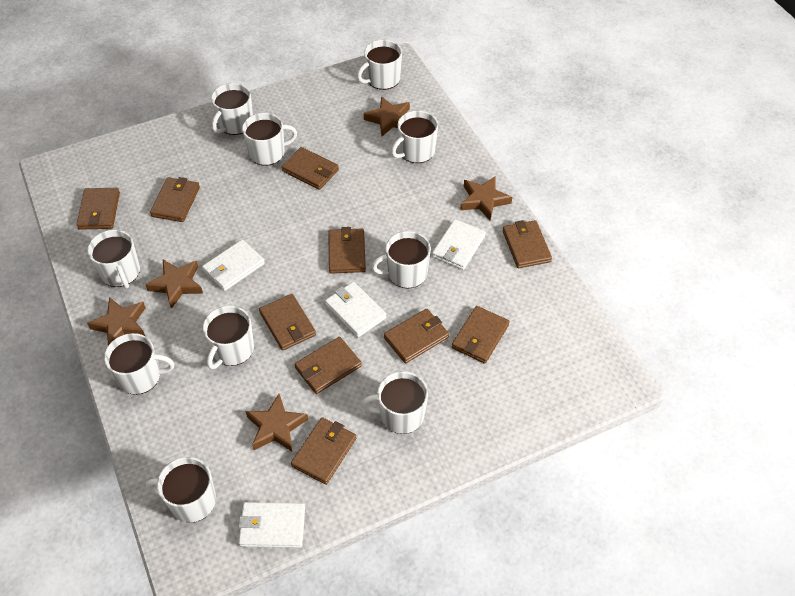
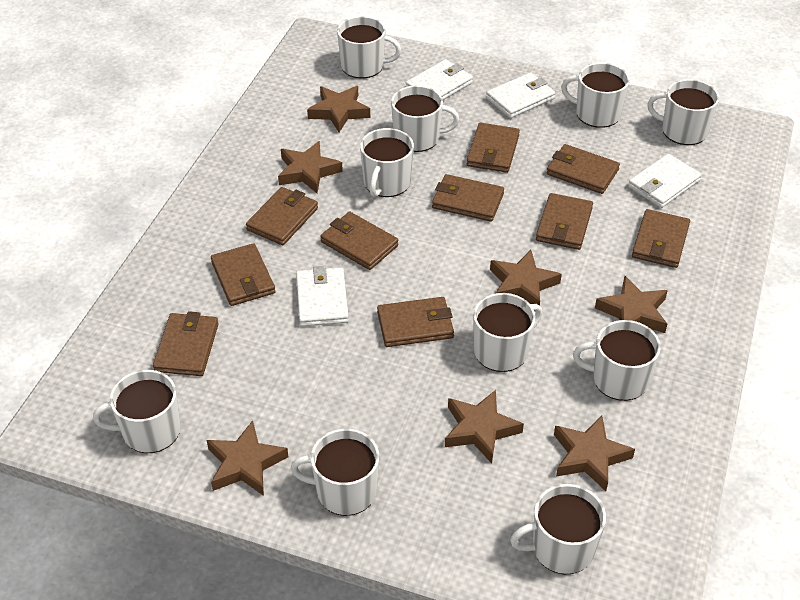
brown star: [87,297,146,345] [145,260,203,309] [245,394,308,452] [364,96,410,137] [460,176,512,220] = 5 -> [207,420,288,496] [278,141,343,193] [307,86,370,132] [445,390,524,464] [490,250,562,306] [554,416,635,491] [595,276,668,333] = 7

